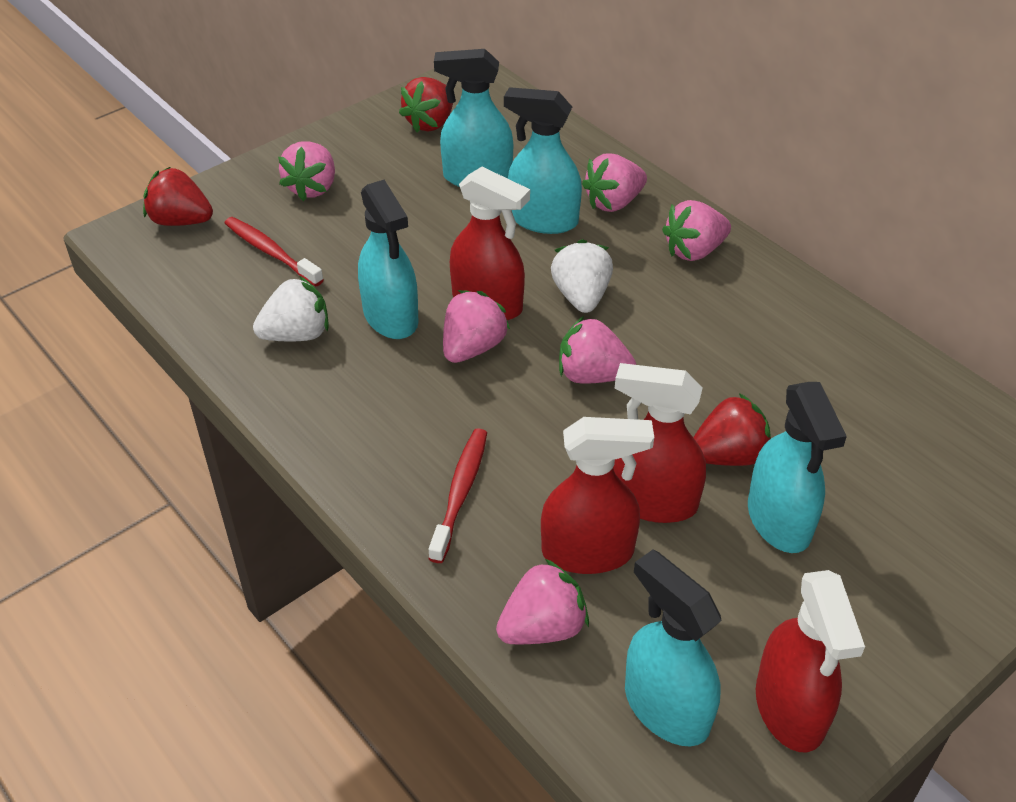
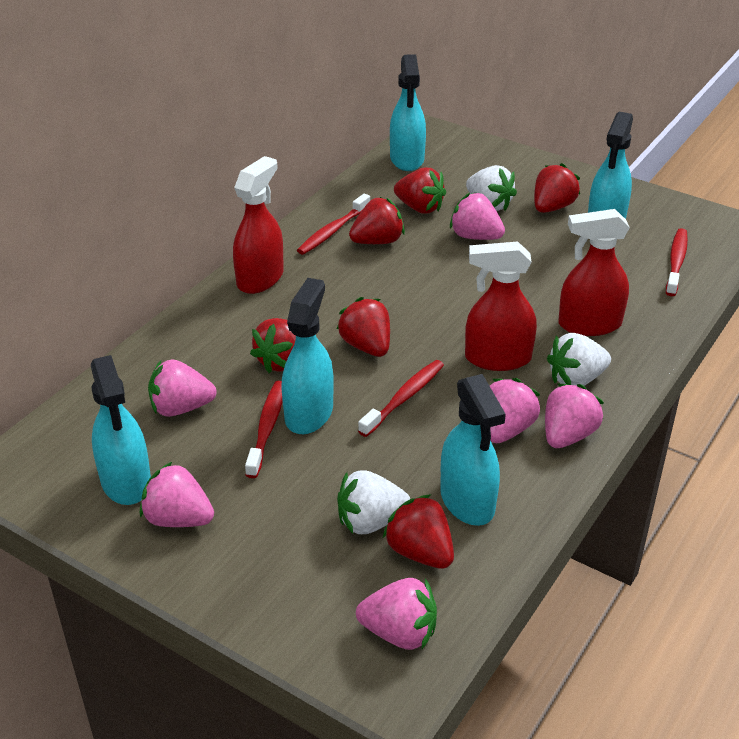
red spray bottle: [450,167,530,320] [541,417,654,574] [613,363,706,523] [756,570,865,752] = 4 -> [233,156,284,294] [465,242,537,371] [558,209,630,336] = 3
red strawberry: [143,167,213,226] [399,77,453,132] [693,393,771,466] = 3 -> [250,318,296,373] [337,297,390,357] [349,197,405,244] [383,494,454,569] [394,168,446,214] [534,163,580,213] = 6
red toothbrush: [225,217,324,287] [429,428,487,563] = 2 -> [245,381,283,478] [297,193,370,255] [358,360,444,437] [666,228,688,296] = 4
white strawberry: [253,276,329,341] [551,239,613,313] = 2 -> [337,470,410,534] [466,165,517,211] [547,333,611,386] = 3

